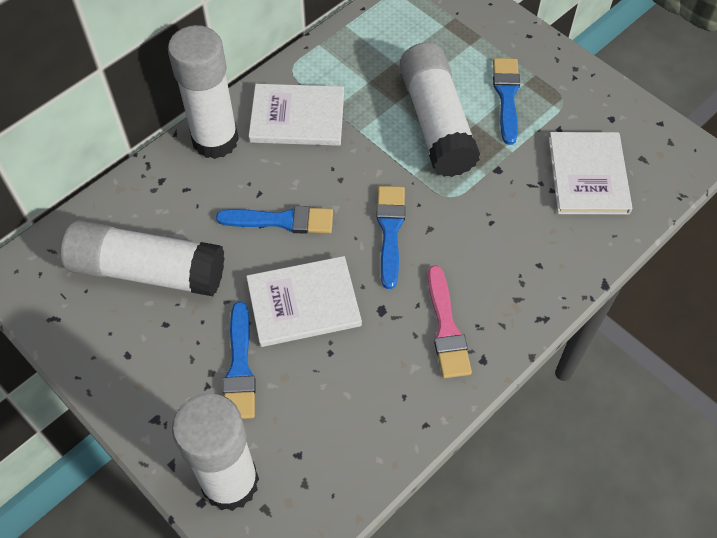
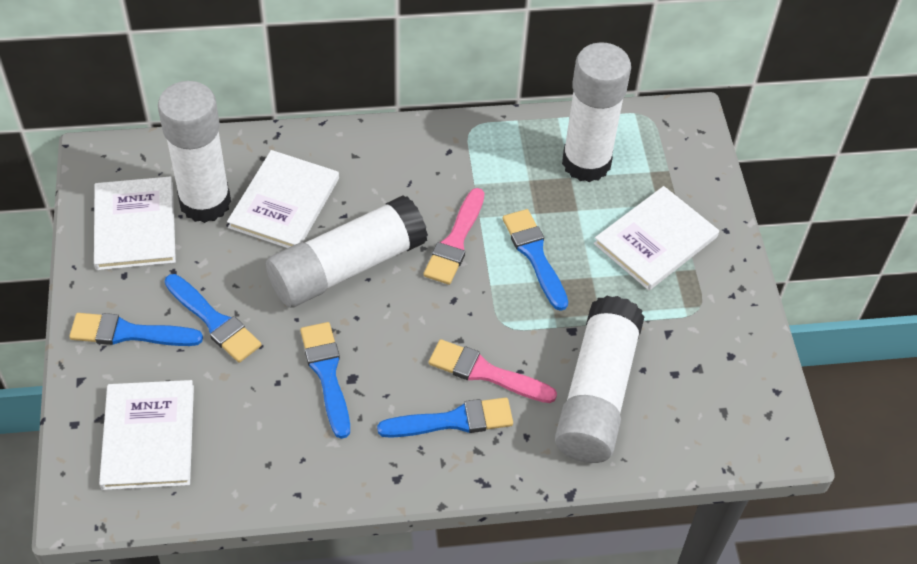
blue brush: [216,206,333,234] [223,302,256,419] [376,186,405,289] [493,58,520,145] = 4 -> [69,313,203,346] [165,274,261,363] [300,322,350,439] [377,397,513,438] [502,209,568,311] = 5
pink brush: [428,265,472,378] = 1 -> [423,188,484,285] [428,339,557,403] = 2
white book: [246,256,362,347] [249,84,344,146] [548,132,632,214] = 3 -> [94,176,176,270] [99,380,194,490] [227,150,339,248] [594,186,719,290] = 4

